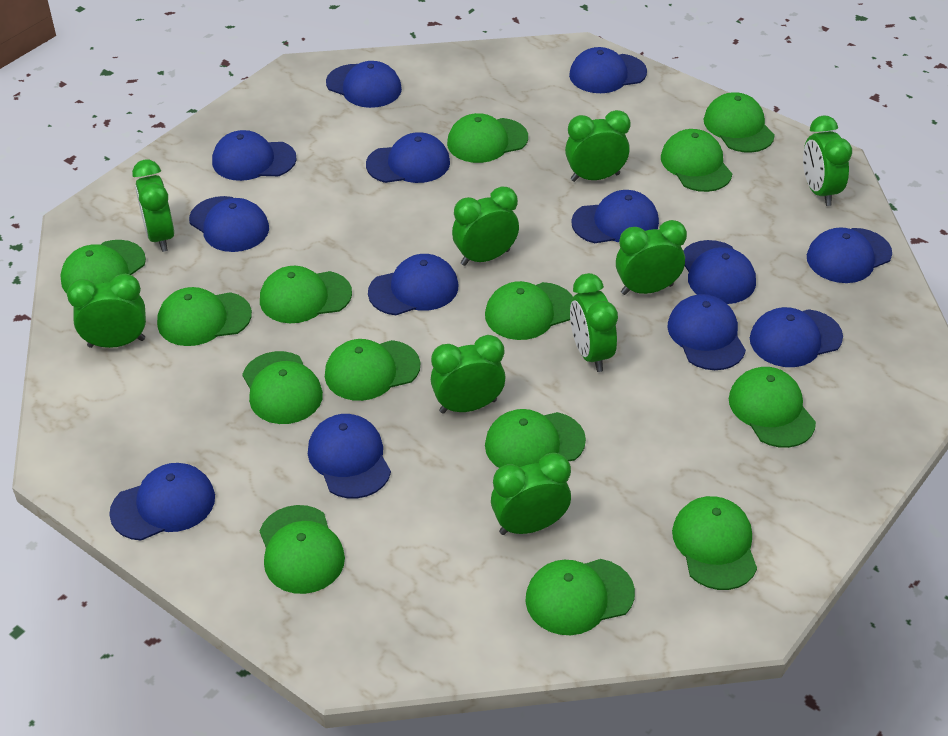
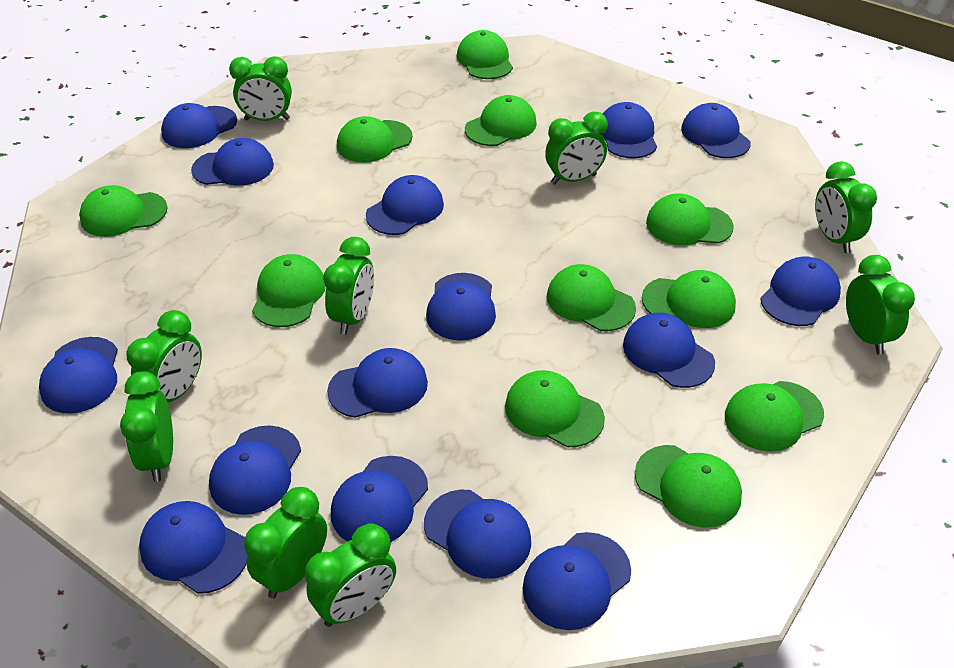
blue cap: [109,463,215,541] [189,196,269,252] [212,130,297,181] [308,414,391,499] [326,61,402,108] [366,132,450,183] [368,254,458,315] [569,47,647,93] [571,190,659,243] [667,294,746,370] [683,240,756,304] [750,307,843,367] [807,227,892,283] = 13 -> [39,337,118,414] [139,501,248,594] [161,103,237,148] [191,138,274,186] [209,425,301,515] [327,348,428,418] [331,456,428,543] [366,175,444,235] [424,490,531,578] [426,273,496,341] [523,532,631,630] [601,102,657,158] [623,312,715,388] [681,103,751,158] [760,257,841,326] = 15
green cap: [60,240,146,293] [157,287,252,346] [242,351,323,424] [259,505,345,594] [260,266,352,323] [325,339,420,401] [447,113,528,163] [485,281,573,340] [485,409,586,468] [525,559,635,635] [661,129,732,192] [672,496,757,590] [704,92,775,153] [729,367,816,448] = 14 -> [79,185,168,237] [252,254,326,327] [337,116,413,162] [457,30,513,79] [465,95,537,146] [505,370,605,448] [547,264,636,331] [635,445,742,527] [642,270,736,328] [646,193,734,245] [725,381,824,452] = 11

